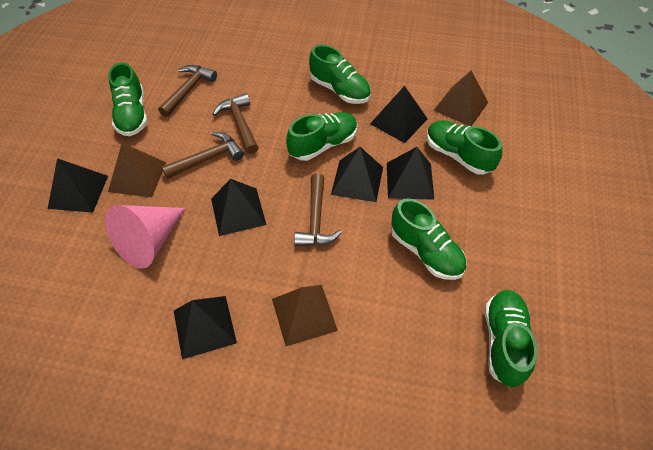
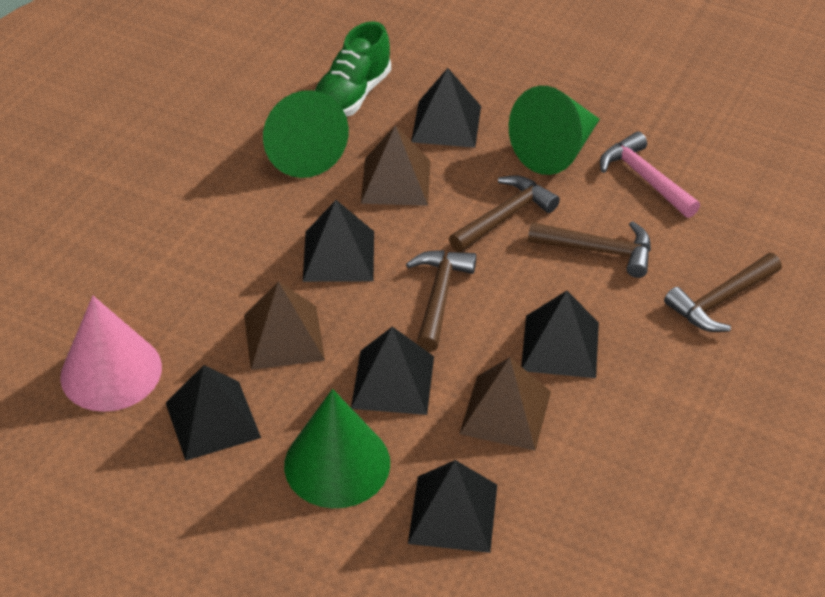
green cone: none = 0 -> [263,90,349,178] [284,389,390,508] [509,86,600,175] = 3
green shoe: [108,63,147,136] [286,112,358,161] [309,45,371,104] [391,198,466,280] [427,120,502,175] [485,290,537,387] = 6 -> [314,21,391,117] = 1
pink hammer: none = 0 -> [600,131,700,218] = 1

